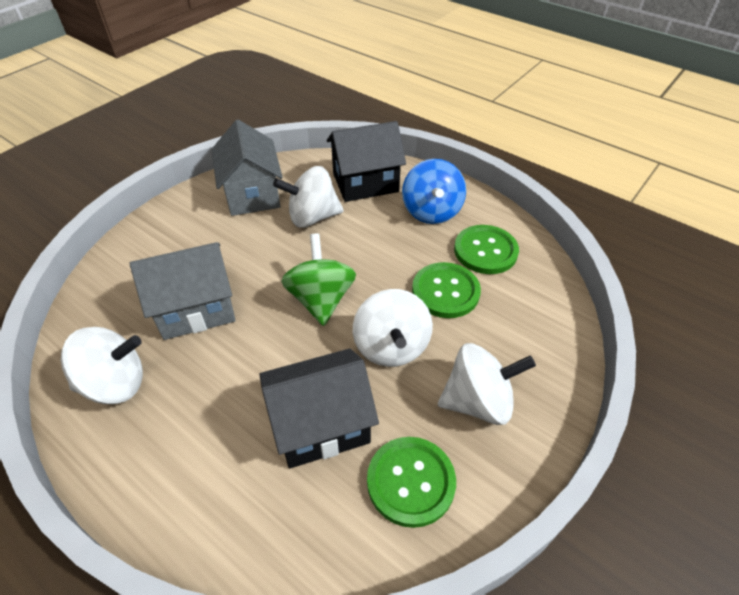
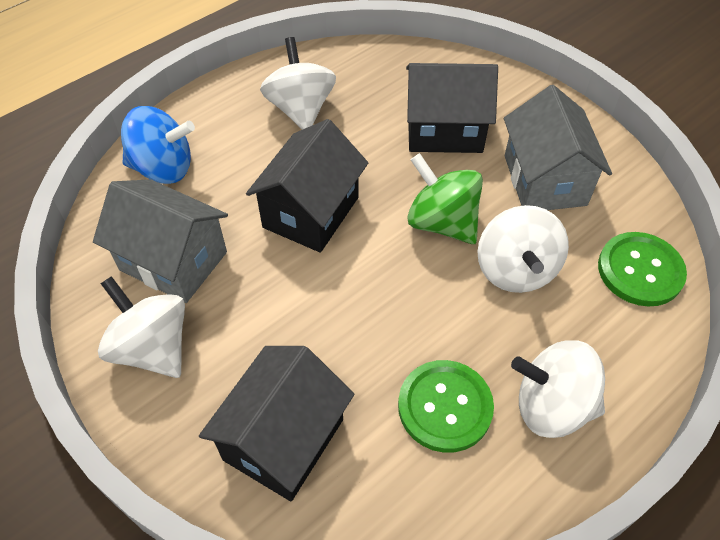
black house: [259,348,379,468] [327,121,406,202] = 2 -> [199,346,354,501] [246,119,368,253] [406,63,498,153] = 3
green button: [367,437,456,528] [412,262,481,318] [454,225,519,274] = 3 -> [398,360,494,453] [598,232,687,307] = 2

